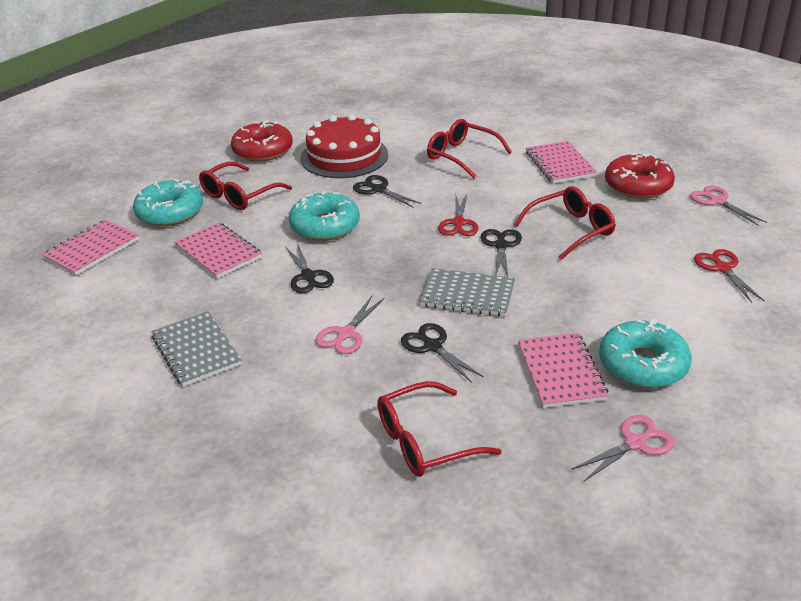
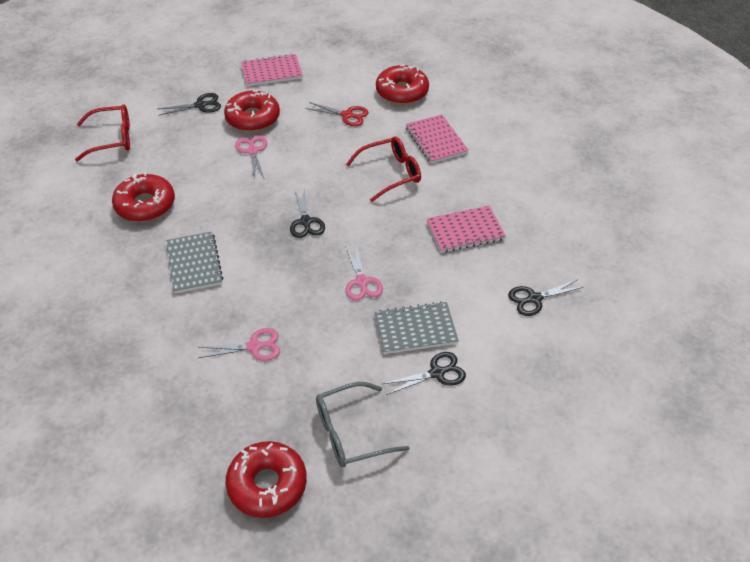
grey glasses: none = 0 -> [316,382,410,467] = 1
pink notebook: [42,219,139,276] [174,222,262,279] [518,333,609,408] [526,141,597,184] = 4 -> [241,54,303,86] [406,114,469,164] [427,206,506,253] = 3
red cake: [300,114,388,178] = 1 -> none = 0
red donut: [231,120,293,162] [605,153,675,199] = 2 -> [112,172,175,222] [224,90,280,132] [225,441,307,518] [376,65,429,104] = 4
red glasses: [199,162,292,210] [377,381,502,477] [427,119,512,179] [514,186,616,260] = 4 -> [75,104,130,161] [346,137,421,202] = 2
red scissors: [438,194,479,236] [694,249,765,303] = 2 -> [305,102,368,126] = 1
turquoise donut: [133,179,203,226] [289,191,360,241] [599,319,692,388] = 3 -> none = 0

